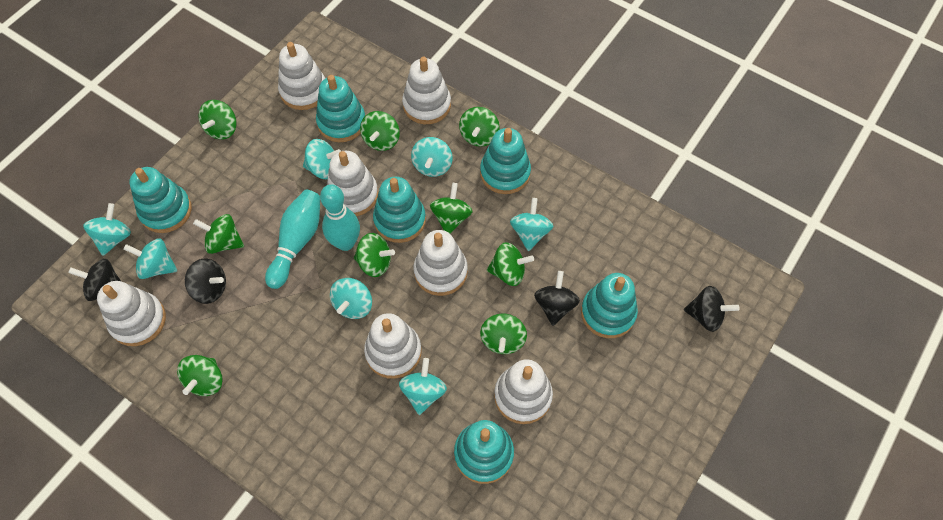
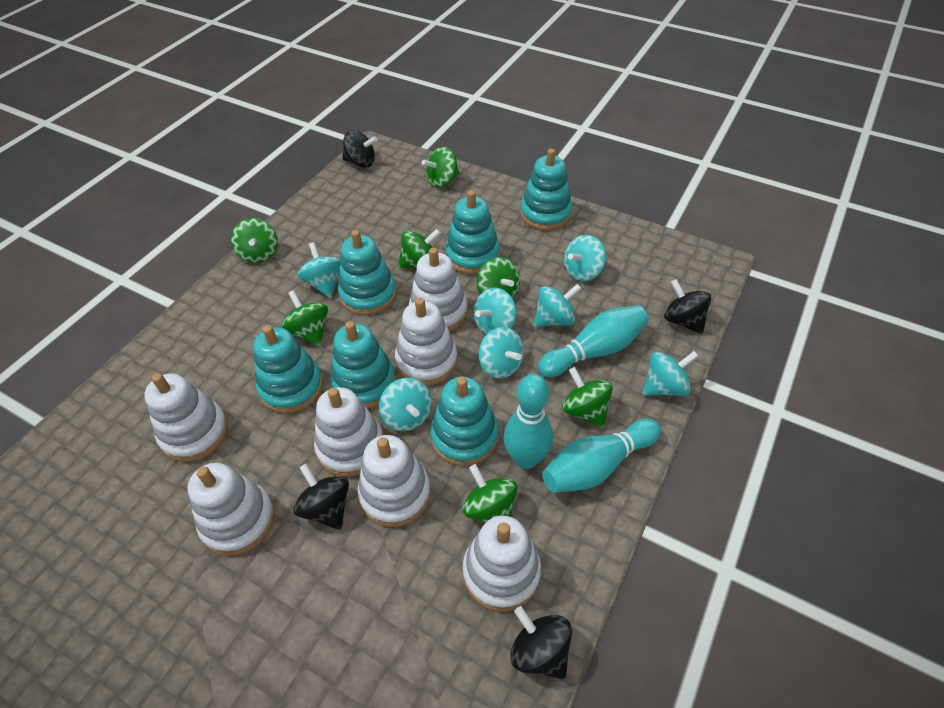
green spinning top: [177,355,223,396] [193,214,244,254] [199,100,237,140] [354,233,395,277] [360,111,400,151] [430,183,473,233] [459,107,500,147] [480,314,527,354] [487,242,534,286] = 9 -> [231,218,278,263] [282,290,328,346] [398,229,441,268] [422,147,459,188] [462,464,517,523] [477,257,520,298] [562,367,613,428] = 7
turquoise bowling pin: [265,190,320,289] [320,184,360,251] = 2 -> [504,374,553,469] [538,305,649,377] [542,419,661,493] = 3

